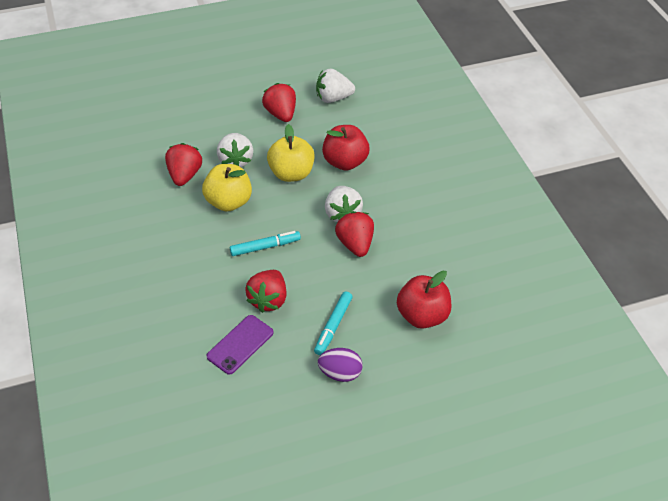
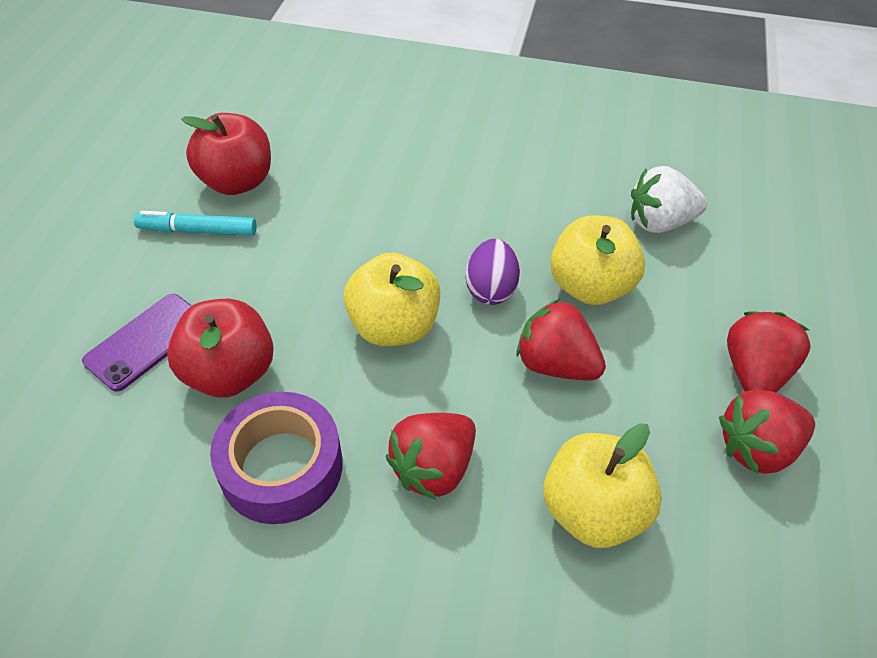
purple tape: none = 0 -> [210,392,343,524] = 1
turquoise marker: [230,231,301,256] [314,291,353,355] = 2 -> [134,211,257,236] = 1
white strawberry: [217,133,253,167] [316,68,355,103] [325,186,363,222] = 3 -> [631,166,707,233] = 1
yellow apple: [202,164,252,212] [267,124,315,182] = 2 -> [344,253,440,346] [543,423,662,548] [550,215,645,305] = 3

